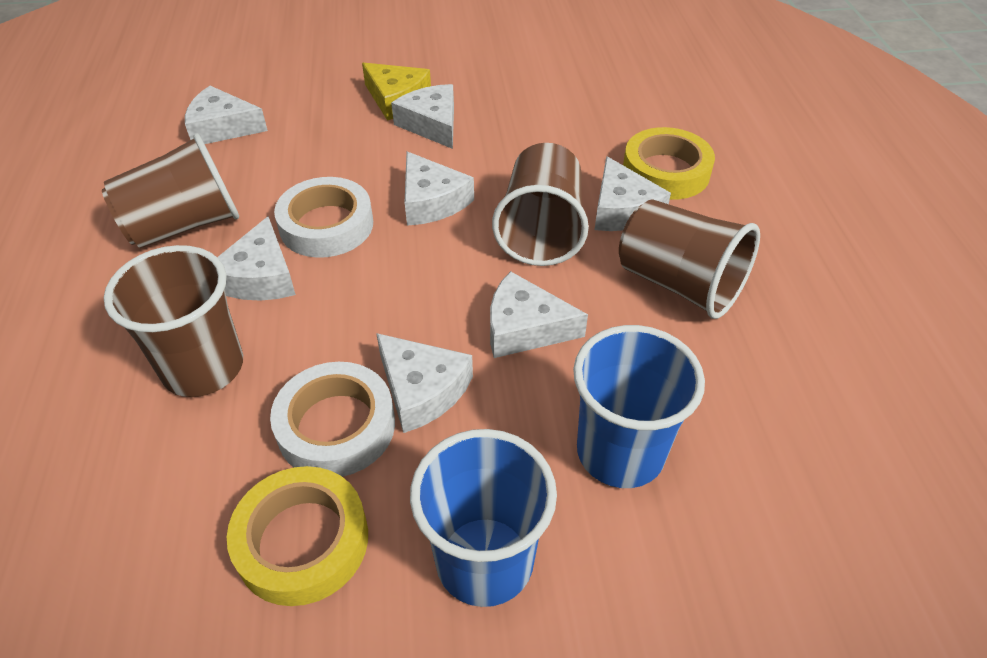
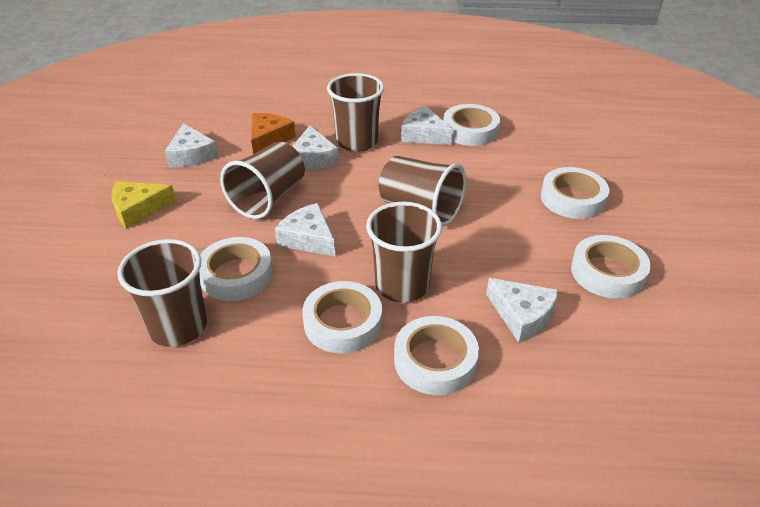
blue cup: [410,429,557,607] [573,325,705,488] = 2 -> none = 0
brown cup: [102,134,239,248] [104,245,243,397] [492,143,589,266] [619,199,760,319] = 4 -> [117,239,207,347] [220,142,305,219] [327,73,384,152] [366,202,442,303] [379,156,466,226] = 5
orange cheese: none = 0 -> [251,113,296,154] = 1
white cheese: [185,86,268,144] [217,216,296,301] [376,333,473,433] [391,84,454,149] [405,151,474,226] [490,271,588,358] [595,156,671,231] = 7 -> [165,123,218,167] [275,203,335,257] [292,126,339,170] [401,106,453,145] [486,278,559,343] = 5
white tape: [270,362,395,477] [274,177,373,258] = 2 -> [199,237,273,301] [302,281,382,353] [394,316,479,395] [443,104,500,146] [541,167,609,219] [571,235,651,299] = 6
yellow tape: [227,466,368,606] [623,127,715,200] = 2 -> none = 0

